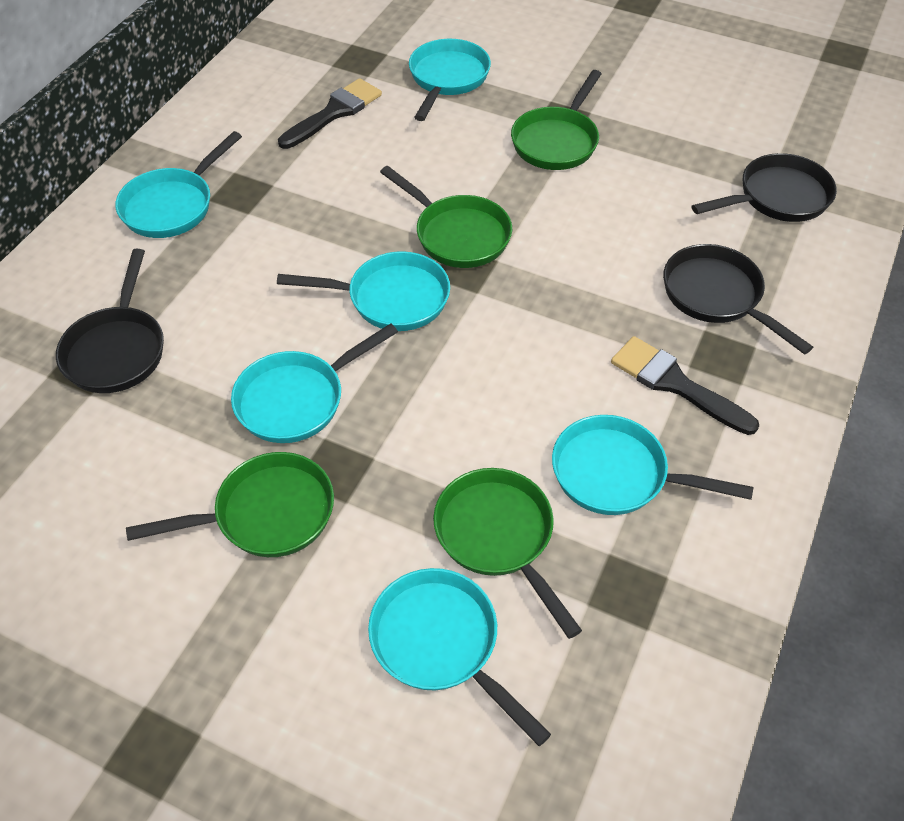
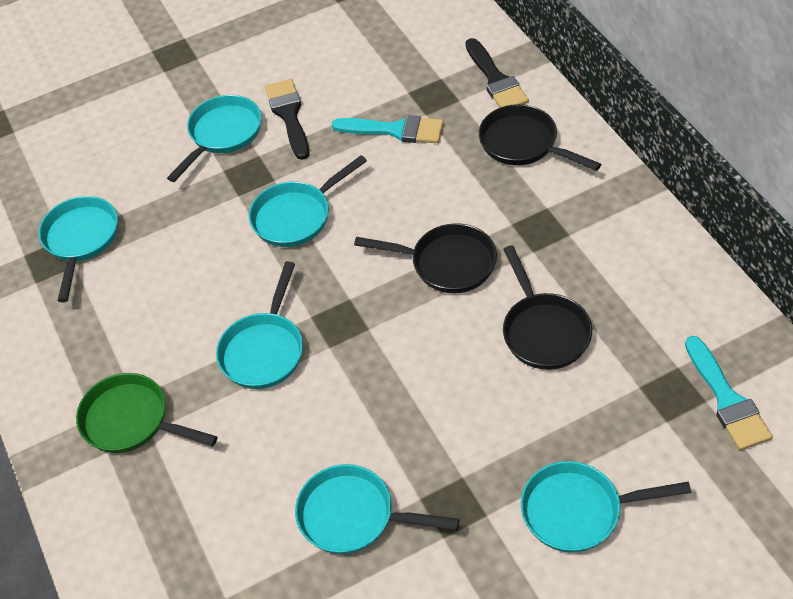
green pan: [126,452,334,557] [380,166,512,268] [433,468,582,639] [511,70,602,170] = 4 -> [76,373,218,453] = 1
turquoise brush: none = 0 -> [332,115,443,143] [685,336,773,450] = 2

